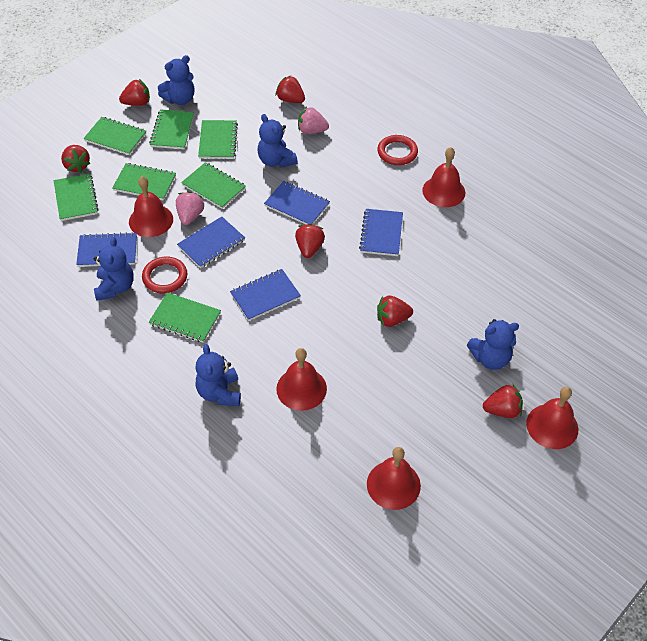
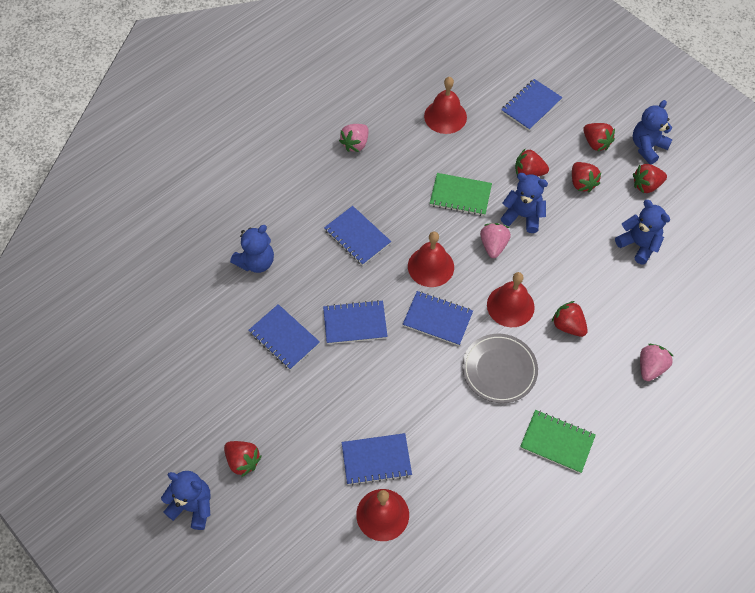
blue notebook: [76,232,137,267] [177,216,245,268] [230,269,301,321] [264,181,330,225] [359,209,403,256] = 5 -> [248,304,320,370] [323,300,388,344] [324,206,391,266] [342,433,412,485] [403,291,473,346] [501,79,563,131] = 6
green notebook: [54,174,99,221] [83,117,146,155] [112,163,176,201] [149,109,194,149] [149,292,221,343] [181,162,246,209] [198,120,238,159] = 7 -> [430,173,492,216] [520,410,596,474] = 2
grey plate: none = 0 -> [462,334,538,403] = 1
pink strawberry: [176,191,204,225] [298,107,329,134] = 2 -> [339,124,369,152] [480,223,511,258] [640,344,674,381] = 3
red bell: [129,176,173,237] [276,348,327,411] [367,447,421,510] [422,147,466,207] [526,387,578,449] = 5 -> [356,489,409,541] [408,231,454,287] [424,77,467,134] [487,272,535,327] = 4
red ring: [142,257,187,293] [377,135,418,165] = 2 -> none = 0

